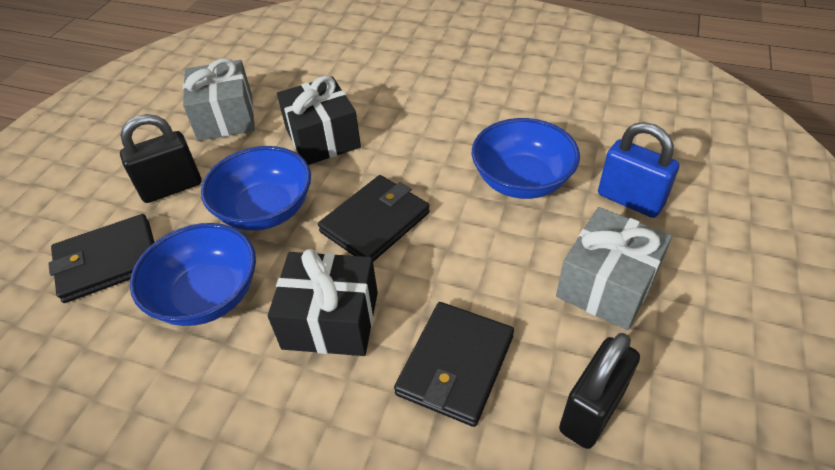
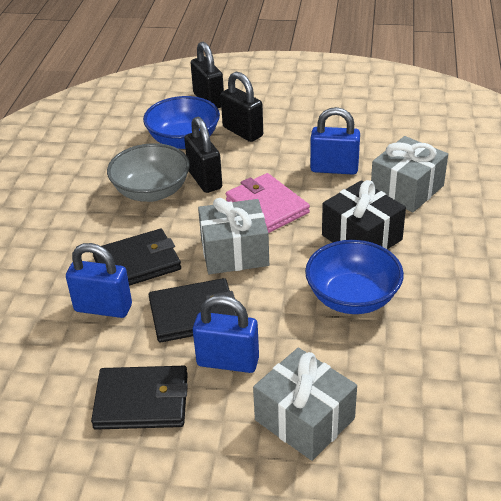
black gift: [268,249,378,356] [277,76,361,165] = 2 -> [322,180,406,249] = 1
black padlock: [120,114,202,203] [559,333,640,449] = 2 -> [184,117,222,193] [191,42,224,108] [221,72,263,142] = 3
blue bowl: [130,223,256,326] [201,146,311,231] [472,118,580,199] = 3 -> [143,96,220,149] [305,240,404,314] = 2
blue padlock: [598,122,679,218] = 1 -> [66,243,132,318] [193,295,259,373] [310,107,360,175] = 3
grey bowl: none = 0 -> [107,143,190,202] = 1
grey gift: [183,58,255,141] [556,207,672,330] = 2 -> [198,198,269,274] [253,348,357,461] [371,136,448,212] = 3
pink wallet: none = 0 -> [226,173,310,233] = 1

